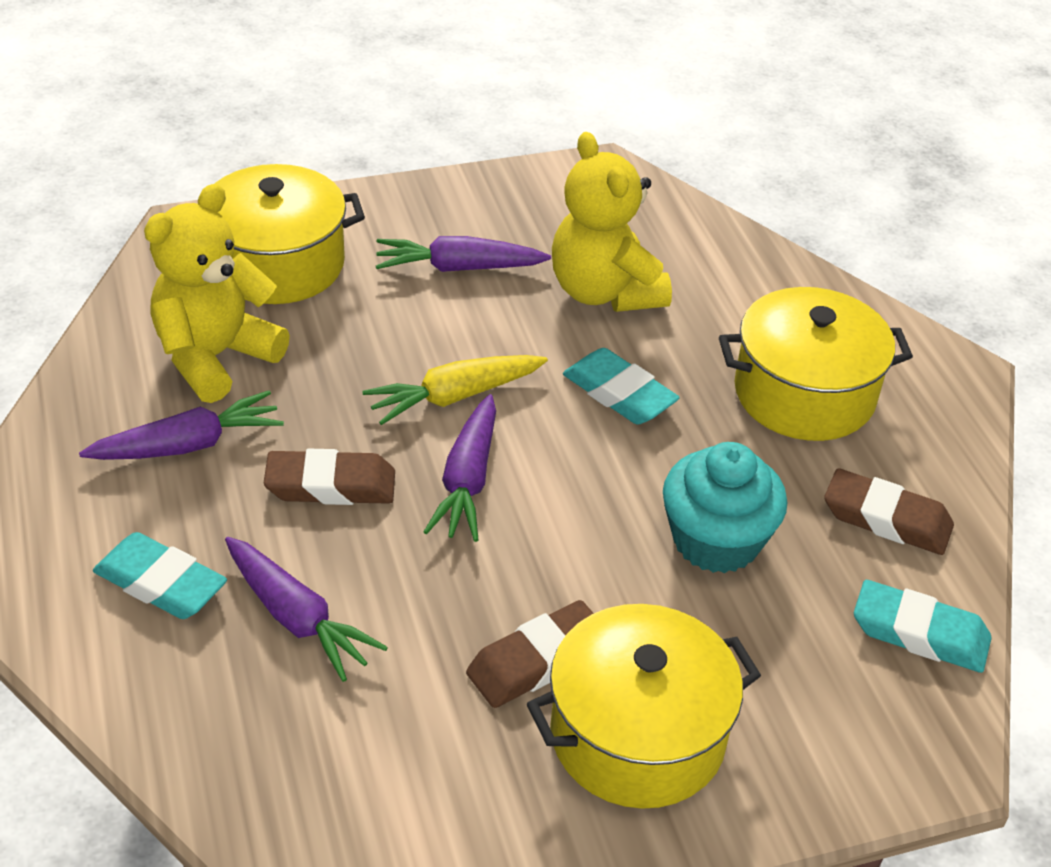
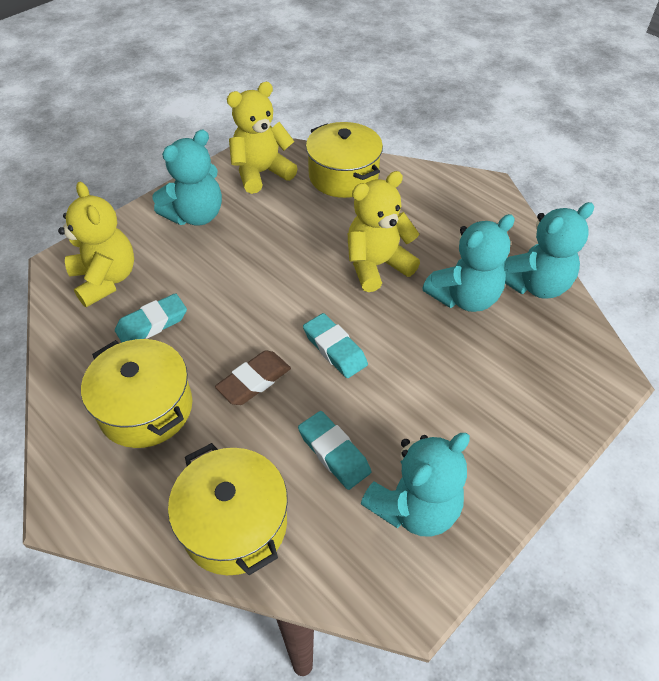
brown eraser: [264,449,395,505] [466,600,594,708] [824,468,954,555] = 3 -> [215,350,291,405] = 1
purple carrot: [79,391,284,460] [225,537,388,682] [376,236,551,272] [424,394,496,542] = 4 -> none = 0
turquoise cupcake: [663,442,787,573] = 1 -> none = 0
turquoise teddy bear: none = 0 -> [153,130,222,226] [361,433,470,537] [422,214,515,312] [502,202,594,299] = 4
yellow carrot: [362,355,548,425] = 1 -> none = 0
yellow teddy bear: [144,184,290,403] [552,132,672,312] = 2 -> [58,182,134,307] [227,82,298,194] [348,171,420,292] = 3

